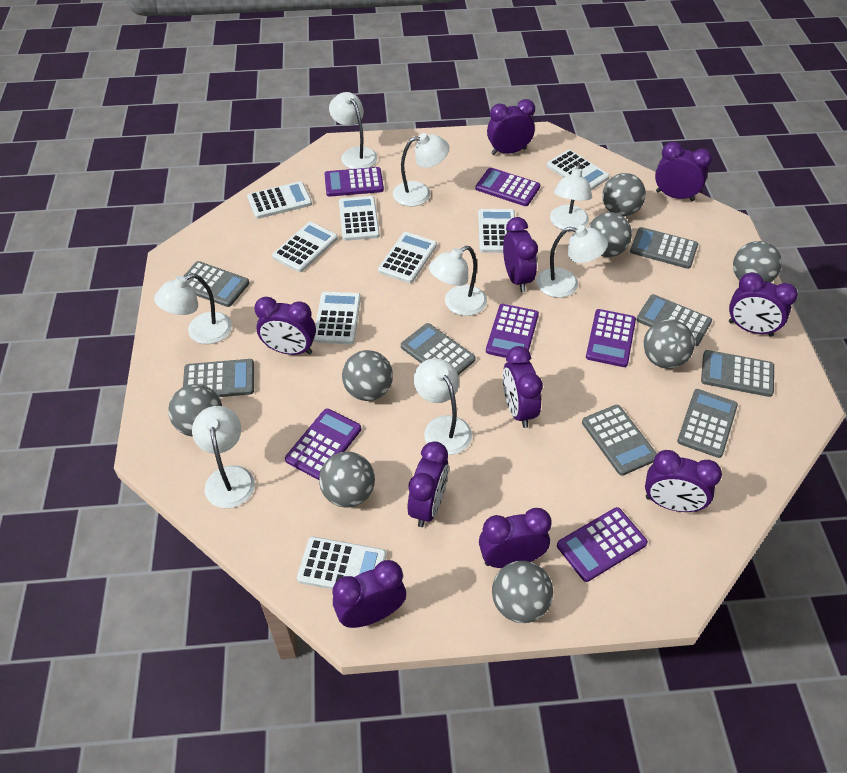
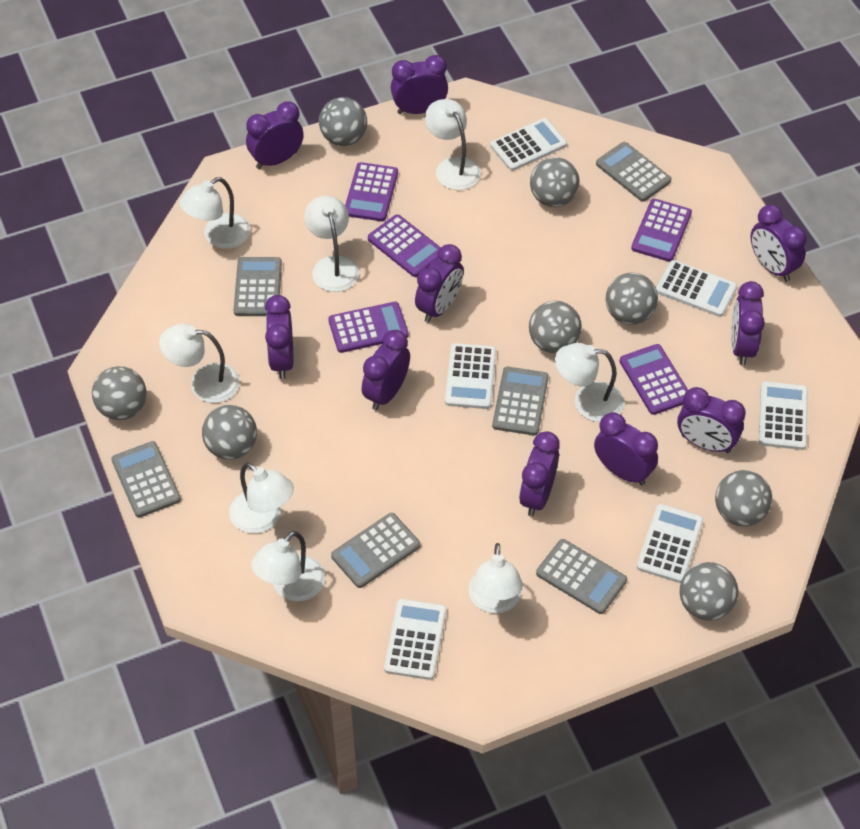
grey calculator: [183,261,250,307] [183,359,254,397] [401,323,476,375] [582,405,657,476] [630,227,698,269] [636,294,712,346] [677,389,738,458] [701,350,774,397] = 8 -> [111,441,181,518] [234,257,282,316] [331,513,420,588] [492,367,549,436] [536,539,627,614] [596,142,672,202] = 6
purple calculator: [285,409,361,480] [324,167,384,197] [475,168,540,206] [486,304,539,358] [557,507,648,582] [586,309,636,367] = 6 -> [328,302,409,353] [345,162,398,221] [368,214,441,277] [620,344,688,415] [631,199,692,262] = 5
white calculator: [247,181,312,219] [272,222,338,272] [297,537,387,589] [314,292,361,344] [339,196,380,241] [378,232,437,283] [478,209,515,253] [547,150,610,190] = 8 -> [384,599,446,680] [445,343,496,409] [490,118,567,171] [637,504,703,583] [656,260,737,317] [759,381,808,450] = 6

